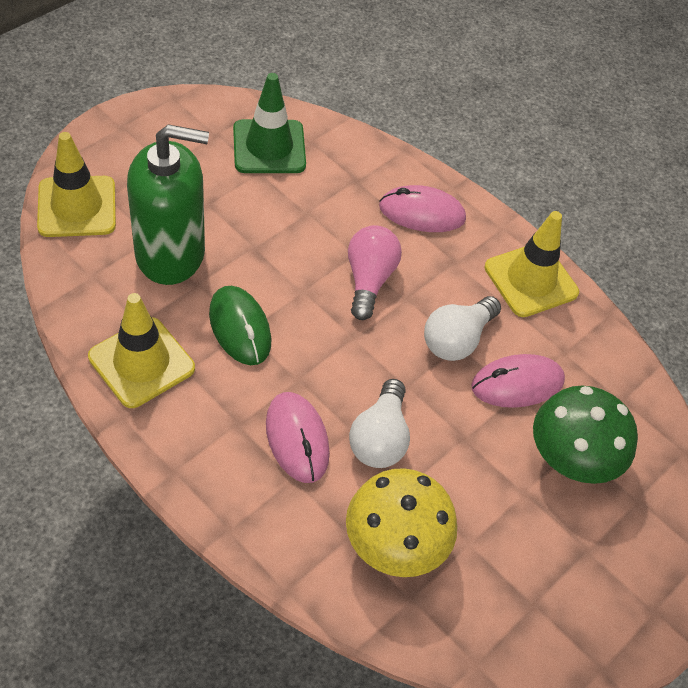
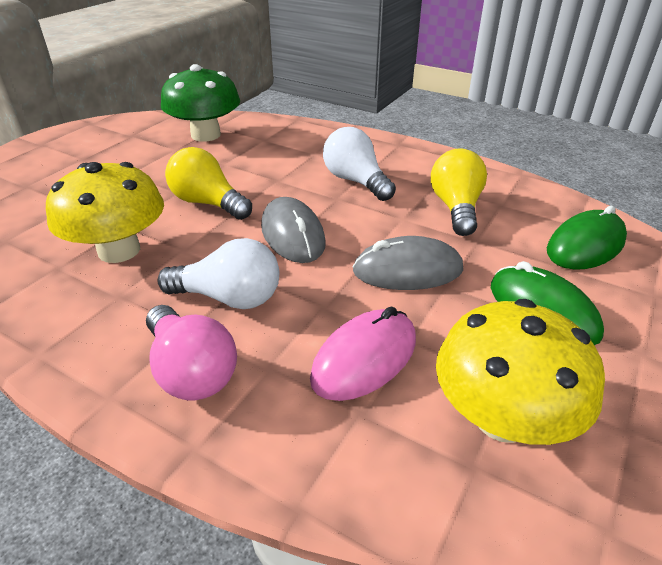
green mouse: [209,286,271,365] = 1 -> [491,261,604,345] [547,206,627,270] = 2
green soap dispenser: [127,124,209,285] = 1 -> none = 0
green traffic cone: [233,73,306,173] = 1 -> none = 0
grey mouse: none = 0 -> [261,197,326,263] [352,236,463,290] = 2
pink mouse: [266,392,330,483] [379,185,466,232] [471,354,565,408] = 3 -> [310,307,416,401] = 1
yellow light bulb: none = 0 -> [165,147,252,220] [431,148,487,236] = 2
yellow mushroom: [346,468,457,577] = 1 -> [46,162,164,263] [436,299,605,445] = 2
yellow traffic cone: [37,132,116,237] [88,293,195,408] [485,211,579,317] = 3 -> none = 0

